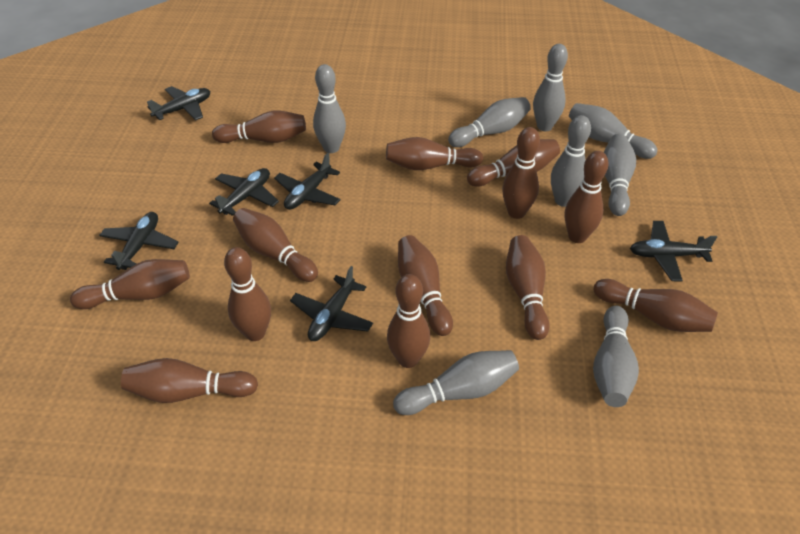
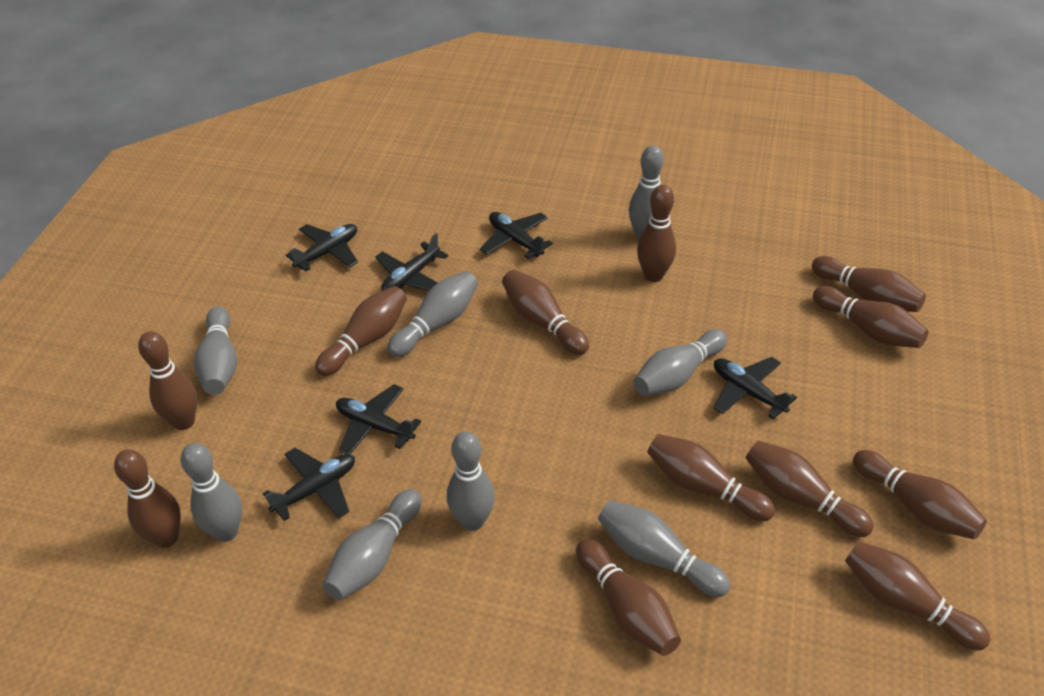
brown bowling pin: [70,259,190,309] [121,358,258,403] [212,110,306,143] [224,247,271,341] [233,208,318,282] [386,137,483,170] [387,274,430,368] [398,235,453,336] [467,139,560,187] [502,127,540,219] [506,235,549,340] [565,151,609,243] [594,279,718,332] = 13 -> [114,449,181,548] [138,331,197,430] [315,286,407,376] [502,269,589,355] [576,539,681,656] [637,185,676,282] [647,434,775,521] [746,440,874,537] [812,256,926,312] [813,286,929,348] [845,541,990,651] [853,450,987,539] = 12

